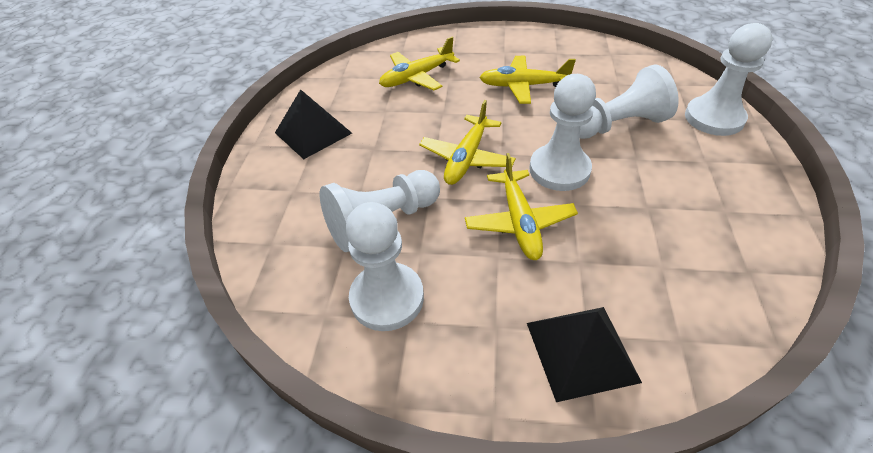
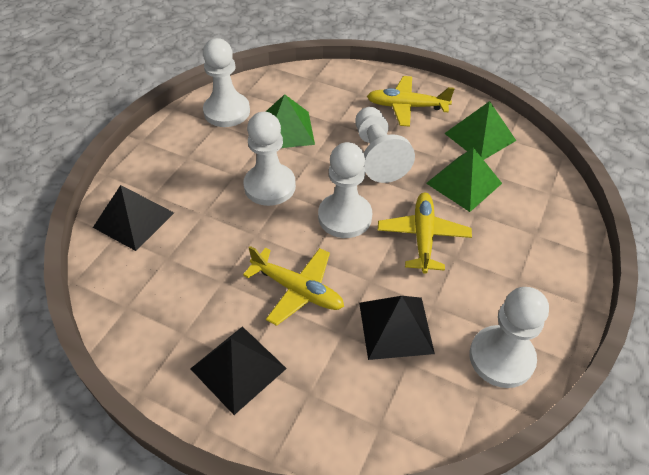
black pyramid: [275,89,352,159] [527,307,642,402] = 2 -> [93,185,174,251] [190,326,287,415] [359,296,435,360] = 3
green pyramid: none = 0 -> [266,94,315,148] [426,148,502,212] [444,101,516,160] = 3
yellow plane: [379,37,460,91] [419,100,516,185] [465,153,578,260] [479,56,576,104] = 4 -> [243,246,344,326] [367,76,454,127] [378,193,472,274] = 3

